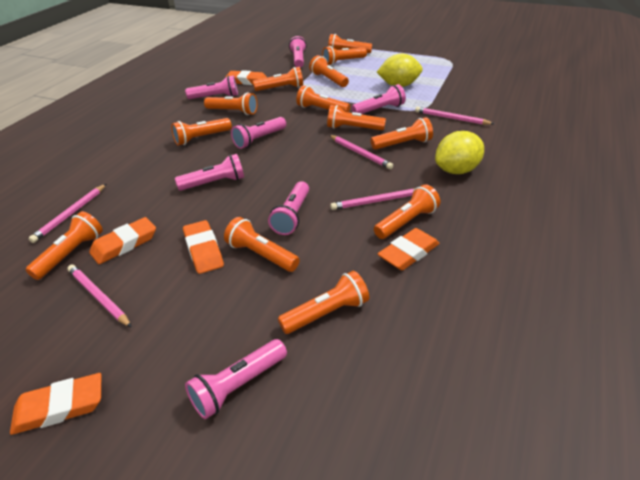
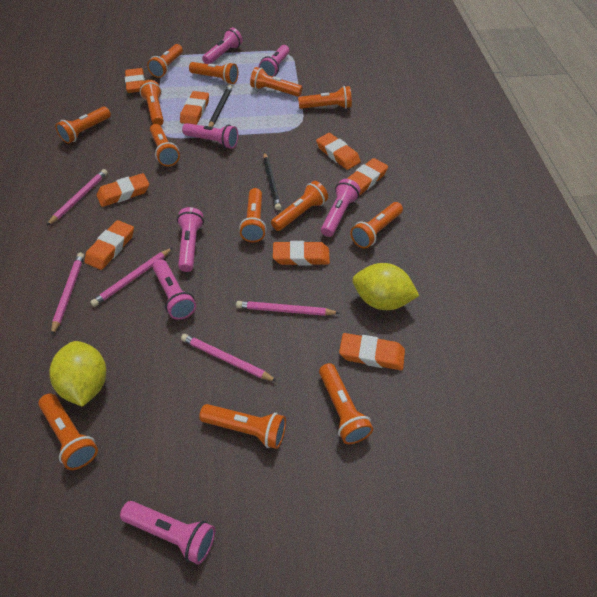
black pencil: none = 0 -> [209,85,232,127] [263,152,281,210] = 2
orange eraser: [10,373,101,435] [89,217,156,264] [183,220,224,274] [226,70,267,85] [378,228,439,270] = 5 -> [85,220,134,270] [97,173,149,207] [125,68,145,93] [180,91,209,125] [273,241,330,266] [316,133,361,170] [339,333,405,370] [347,158,388,196] = 8

